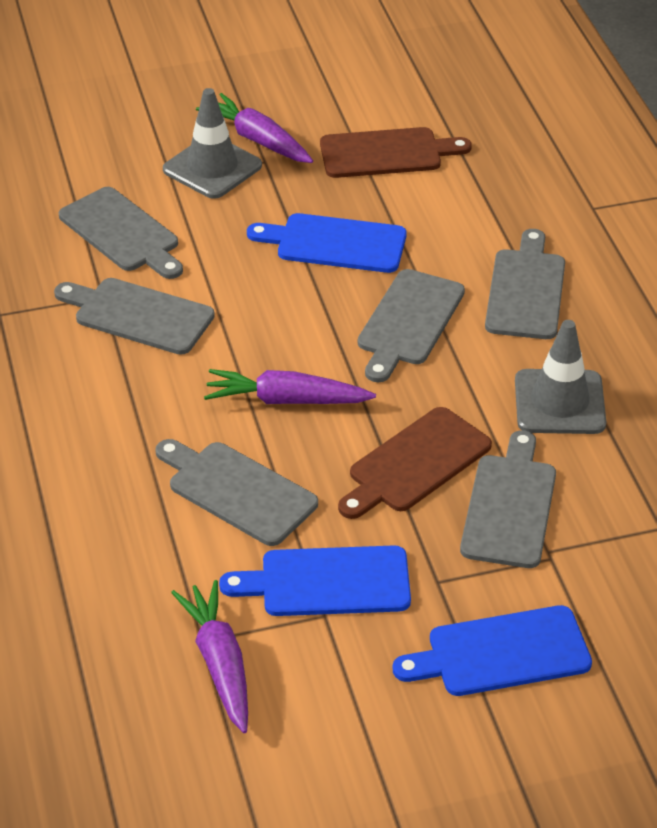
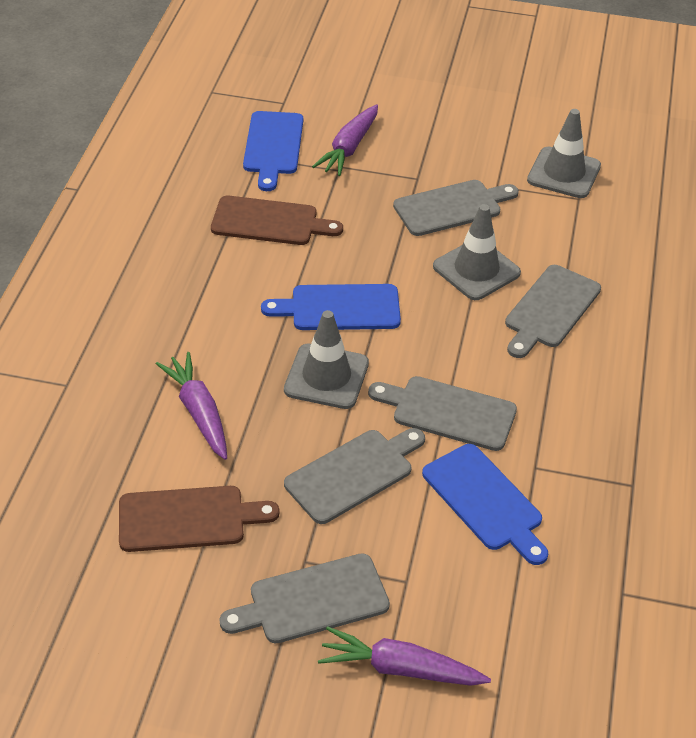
grey cutting board: [54,278,215,355] [59,187,183,279] [155,439,318,546] [358,269,465,382] [460,430,556,568] [485,229,565,339] = 6 -> [219,553,390,644] [284,428,425,524] [368,376,517,451] [393,180,519,236] [505,265,601,358] = 5
grey traffic cone: [163,88,262,199] [515,320,606,434] = 2 -> [284,310,369,409] [433,204,521,300] [527,109,601,198] = 3

